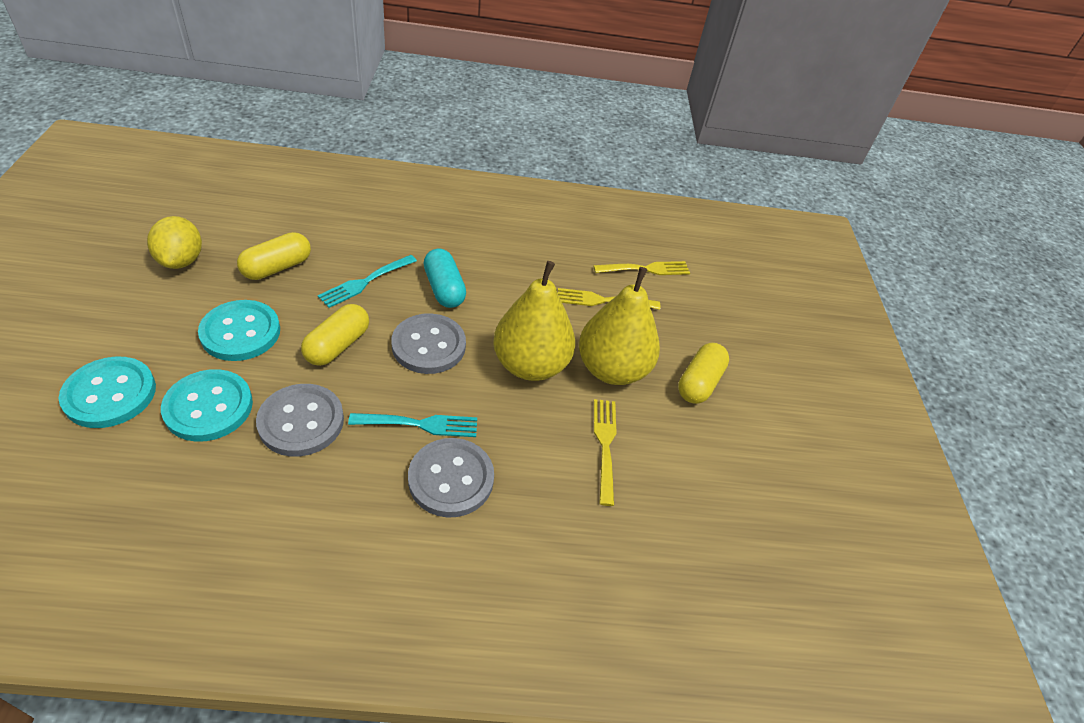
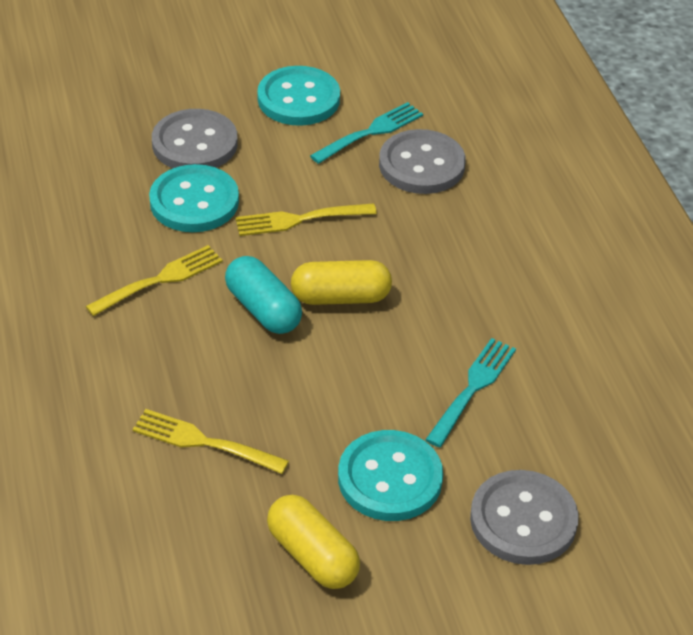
yellow capsule: [237,232,311,280] [301,304,369,366] [678,343,729,404] = 3 -> [267,495,360,589] [291,260,392,305] = 2
yellow lemon: [147,216,202,269] = 1 -> none = 0
yellow pear: [493,261,575,381] [579,267,660,385] = 2 -> none = 0

